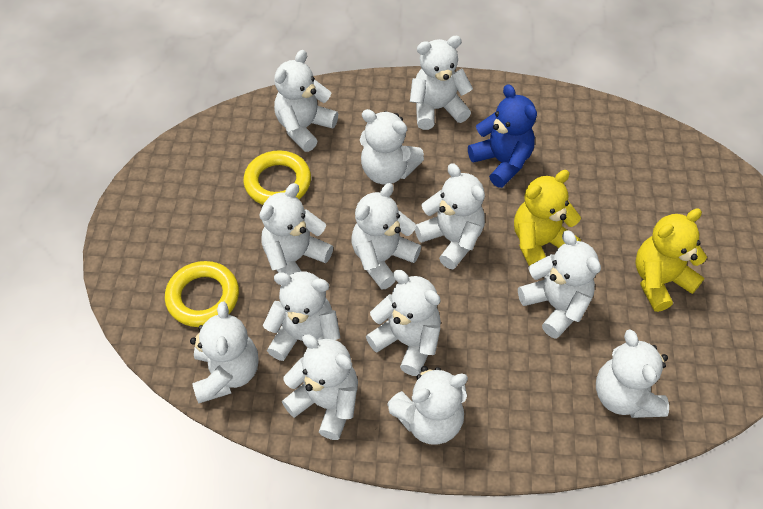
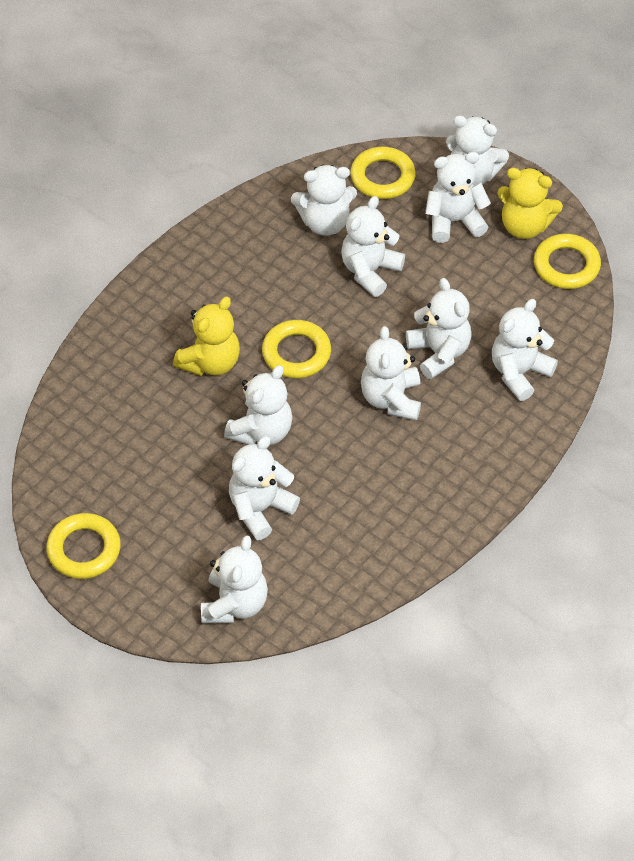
blue teddy bear: [468,84,537,188] = 1 -> none = 0
white teddy bear: [190,302,259,403] [259,183,333,275] [263,271,340,361] [274,50,338,152] [282,334,358,440] [352,183,421,290] [360,109,424,184] [366,270,441,376] [387,366,468,445] [410,36,473,130] [415,163,485,269] [518,230,601,339] [596,329,669,418] = 13 -> [201,535,268,623] [224,365,292,445] [229,436,300,540] [291,165,357,236] [341,196,405,297] [361,326,421,421] [406,278,471,379] [425,152,491,243] [446,115,509,185] [492,299,558,401] = 10
yellow ring: [165,261,239,327] [243,150,311,205] = 2 -> [46,513,121,579] [262,320,331,378] [350,147,416,199] [534,234,601,289] = 4

